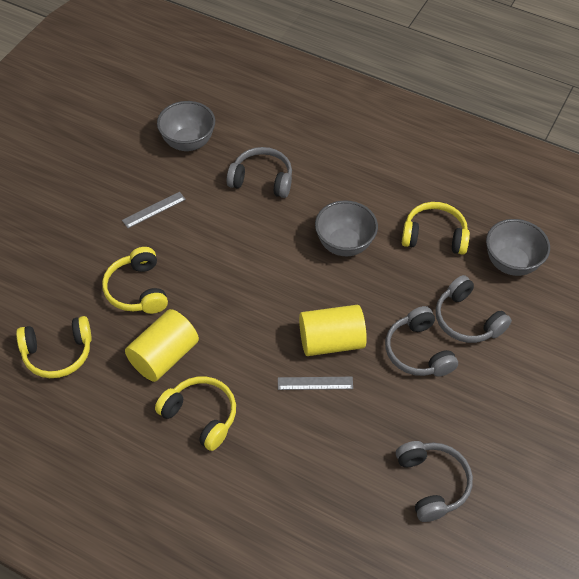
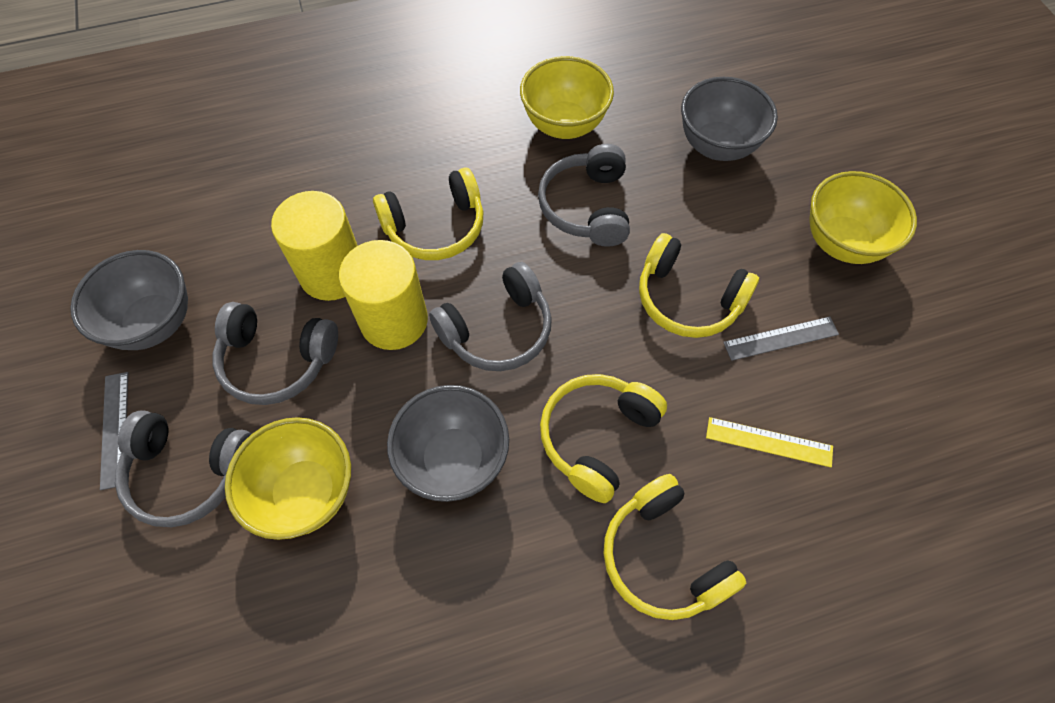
yellow bowl: none = 0 -> [225,417,351,540] [520,56,614,139] [809,171,917,264] = 3
yellow ruler: none = 0 -> [706,417,833,467] = 1

